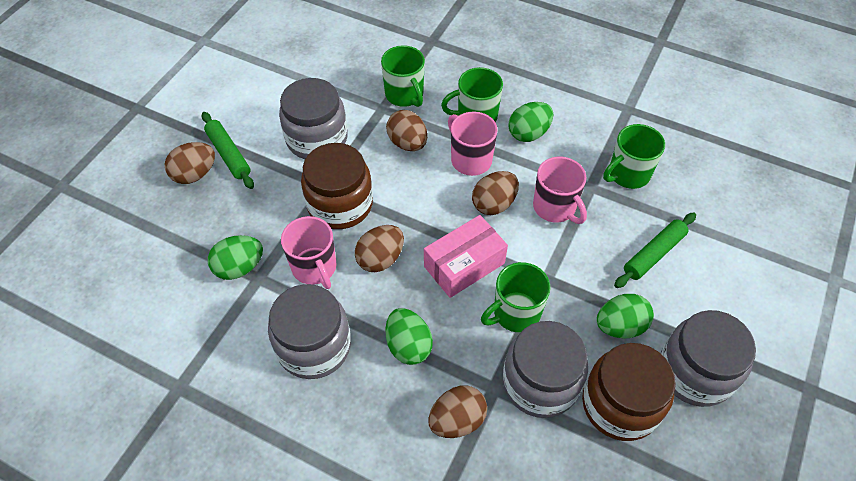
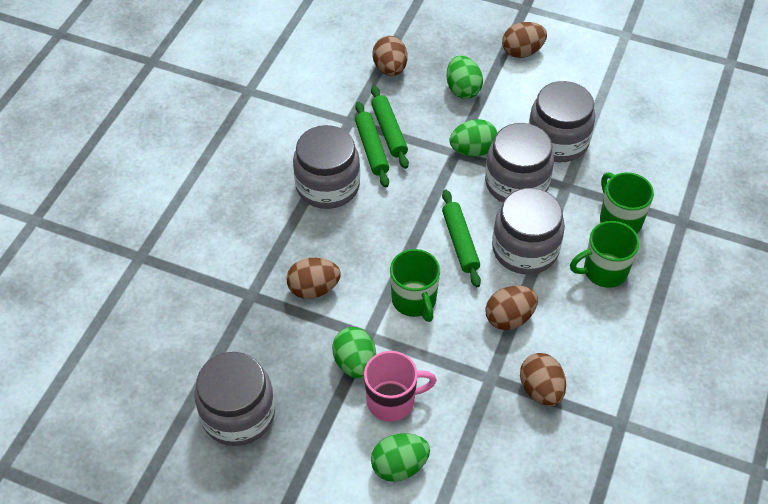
brown jar: [301,143,373,229] [582,343,676,441] = 2 -> none = 0
green mug: [381,45,425,107] [441,67,503,122] [481,262,551,332] [603,124,665,189] = 4 -> [390,249,440,322] [570,221,639,288] [600,172,654,234] = 3
green rolling pin: [202,112,254,189] [614,212,696,288] = 2 -> [355,101,389,187] [371,85,409,169] [442,189,481,287] = 3
grey jar: [268,284,351,379] [279,78,348,159] [503,321,588,418] [660,310,756,407] = 4 -> [194,352,275,446] [293,125,360,209] [485,123,554,203] [492,188,565,274] [529,81,595,162] = 5
pink box: [424,215,508,298] = 1 -> none = 0
pink mug: [281,216,336,289] [448,112,498,176] [533,157,587,224] = 3 -> [364,351,437,422] = 1

